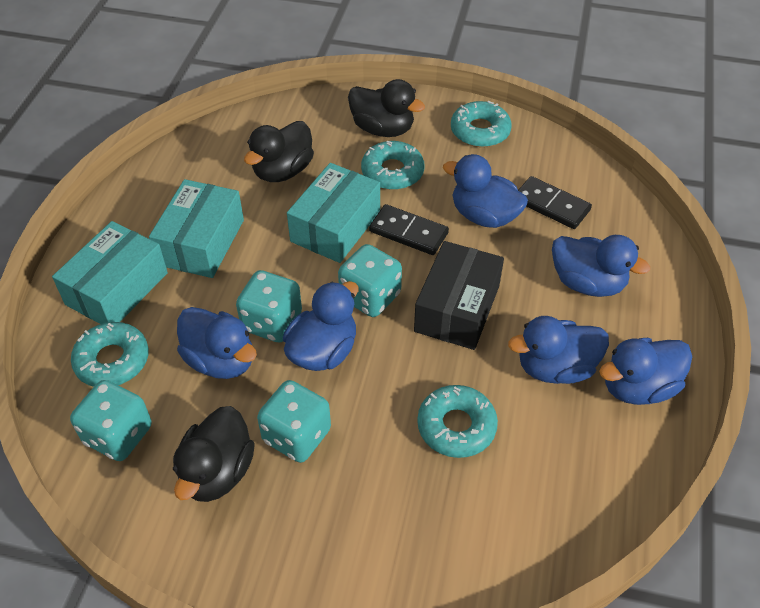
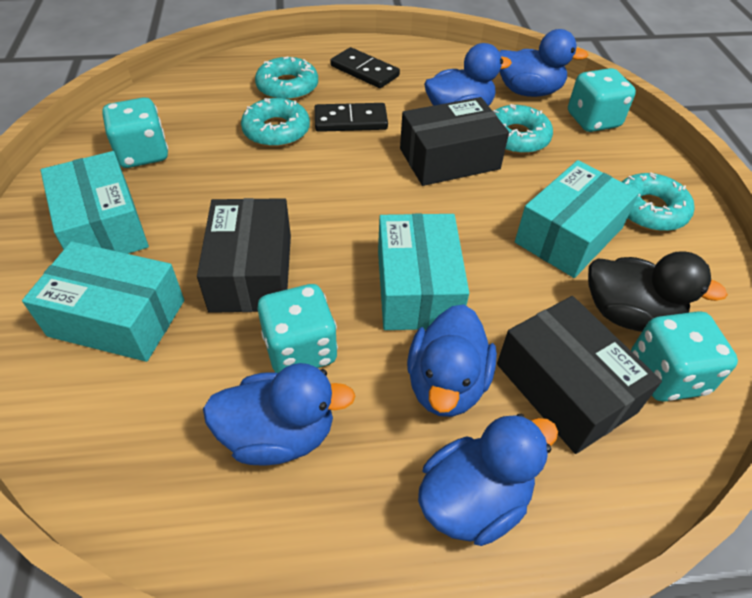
black box: [414,241,504,350] = 1 -> [197,198,291,313] [400,97,509,186] [497,296,662,454] = 3
black duck: [173,406,255,502] [244,121,314,182] [348,79,425,137] = 3 -> [588,251,728,332] = 1
blue duck: [177,307,257,379] [283,281,359,371] [443,154,528,228] [508,316,609,384] [552,235,650,297] [599,338,692,405] = 6 -> [203,363,355,466] [407,305,497,417] [418,414,558,546] [424,43,512,106] [499,29,588,97] = 5
turquoise box: [52,221,168,324] [149,179,244,278] [287,163,380,263] = 3 -> [22,241,184,362] [41,151,149,254] [378,214,469,330] [515,160,640,278] = 4

